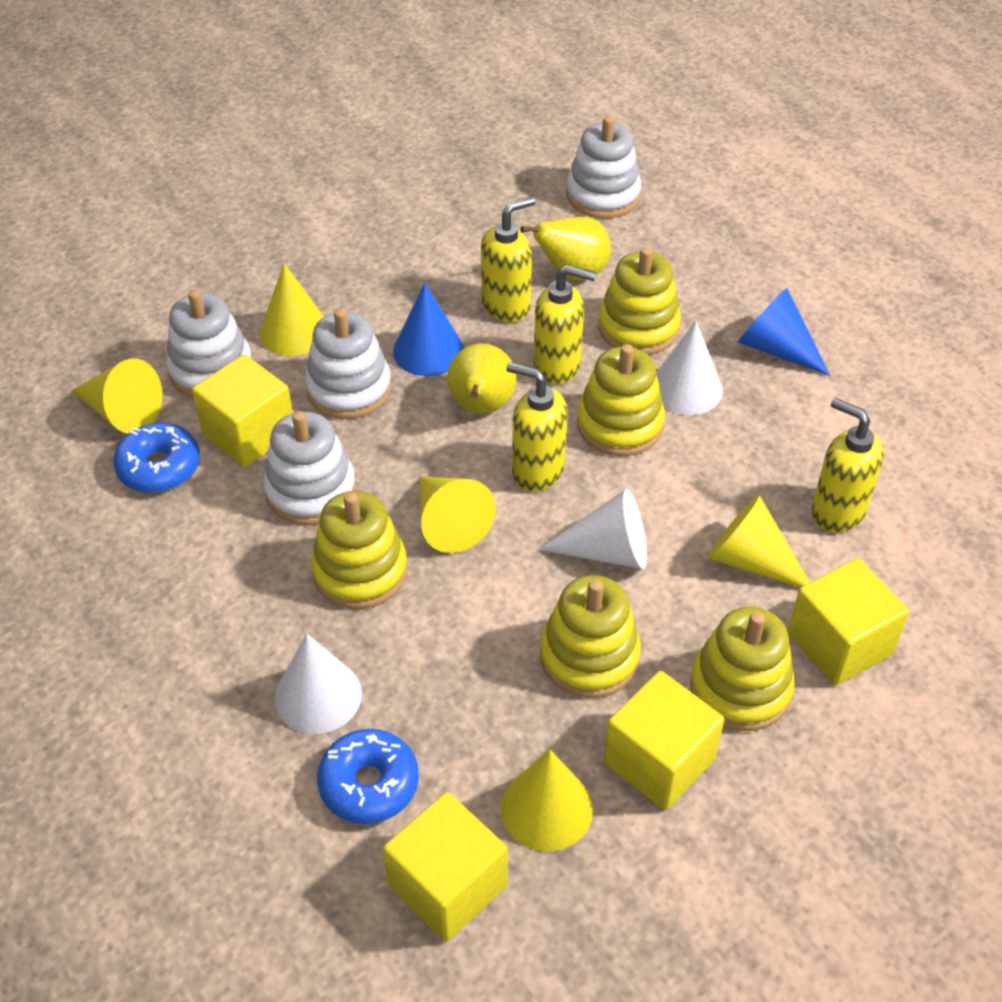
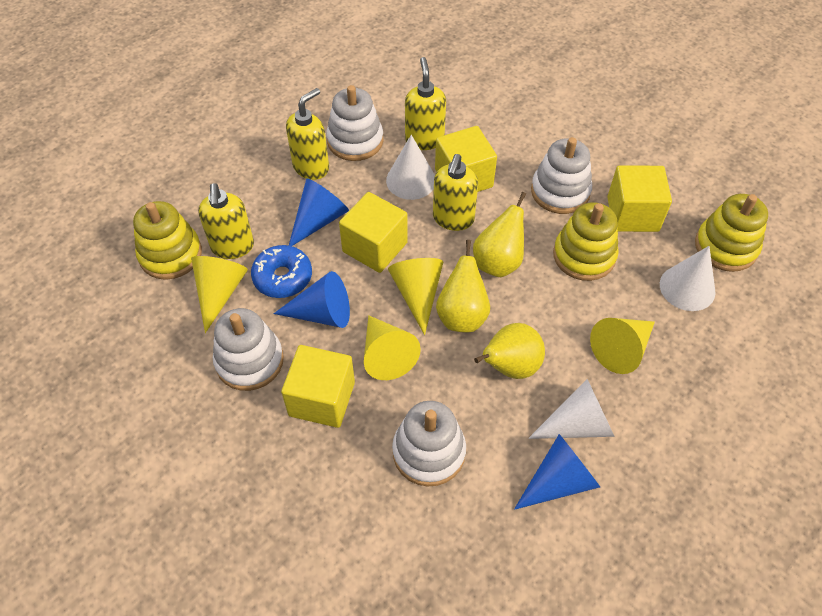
blue cone: [393,283,464,376] [738,288,830,376] = 2 -> [274,271,350,328] [289,178,349,246] [514,434,600,510] = 3
blue donut: [113,423,200,493] [317,729,419,824] = 2 -> [251,245,312,298] = 1
yellow cone: [72,358,162,434] [260,263,324,356] [420,476,496,553] [501,750,593,852] [707,495,810,587] = 5 -> [191,256,248,333] [364,315,421,380] [388,258,443,335] [590,318,655,374] = 4
yellow pear: [447,344,517,414] [521,217,611,280] = 2 -> [436,240,490,332] [473,192,526,277] [474,323,545,379] = 3
yellow stacking toy: [311,491,408,609] [540,575,641,698] [577,344,665,456] [598,247,681,355] [690,607,795,731] = 5 -> [133,201,202,280] [553,202,619,281] [695,194,768,272] = 3

